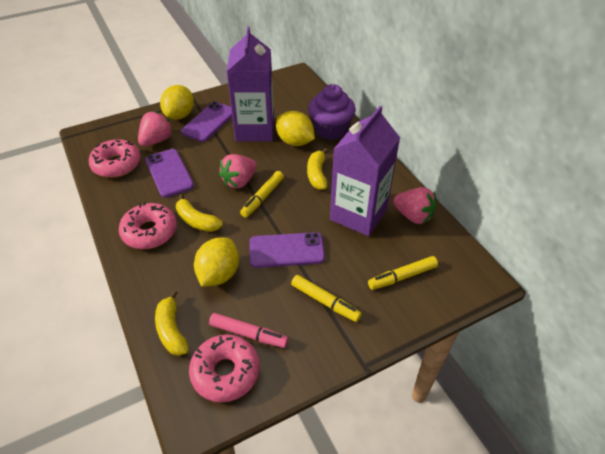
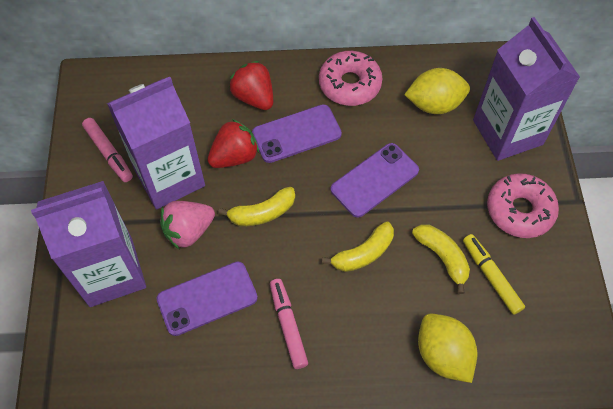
pink donut: [89,139,141,178] [119,202,177,249] [189,334,260,402] = 3 -> [319,51,382,106] [487,173,559,238] = 2
pink marker: [209,313,288,348] = 1 -> [82,118,133,182] [270,279,308,369] = 2
pink strawberry: [138,111,174,146] [219,154,257,189] [393,187,436,224] = 3 -> [160,201,215,249] = 1
purple carton: [227,27,274,141] [330,106,400,236] = 2 -> [31,181,146,307] [107,77,205,210] [473,17,580,161] = 3
purple cupcake: [308,84,356,140] = 1 -> none = 0
red strawberry: none = 0 -> [207,119,259,168] [229,61,273,110] = 2
yellow lemon: [160,85,194,120] [194,238,239,287] [276,111,315,146] = 3 -> [404,68,470,114] [418,314,477,383] = 2
yellow marker: [240,171,284,218] [291,275,362,322] [368,256,438,290] = 3 -> [463,234,525,315] = 1

